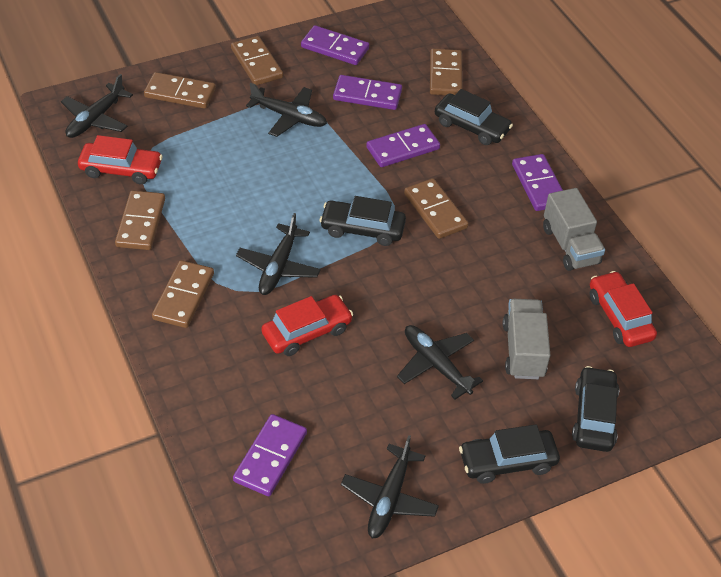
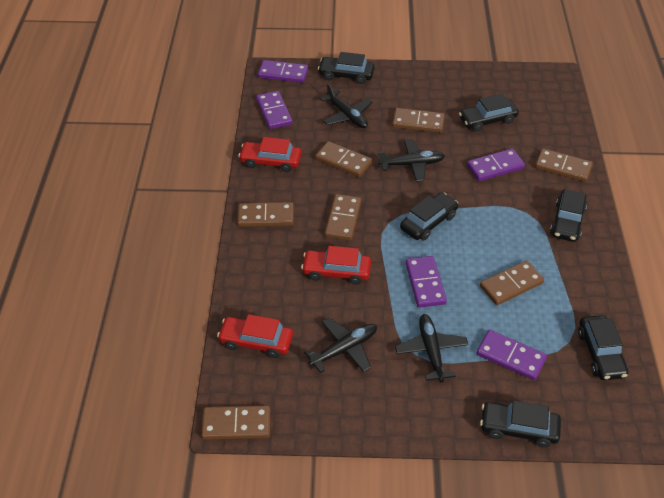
black car: [320,196,406,246] [435,89,513,145] [459,424,560,484] [572,366,619,452] = 4 -> [318,52,375,84] [400,192,458,241] [459,94,519,132] [480,400,561,448] [550,189,587,242] [578,315,628,380] = 6
black plane: [61,74,133,138] [236,213,321,295] [246,83,327,137] [341,435,439,539] [397,325,483,399] = 5 -> [304,318,377,373] [320,83,373,128] [378,139,445,182] [395,314,468,382] = 4
brown domino: [115,190,165,250] [144,72,216,109] [152,260,214,328] [231,36,283,85] [404,178,469,239] [430,48,462,95] = 6 -> [201,406,270,440] [237,202,294,227] [315,141,372,177] [325,194,361,241] [392,108,445,133] [480,260,544,305] [535,148,593,182] = 7
grey truck: [503,299,550,379] [543,188,605,271] = 2 -> none = 0

